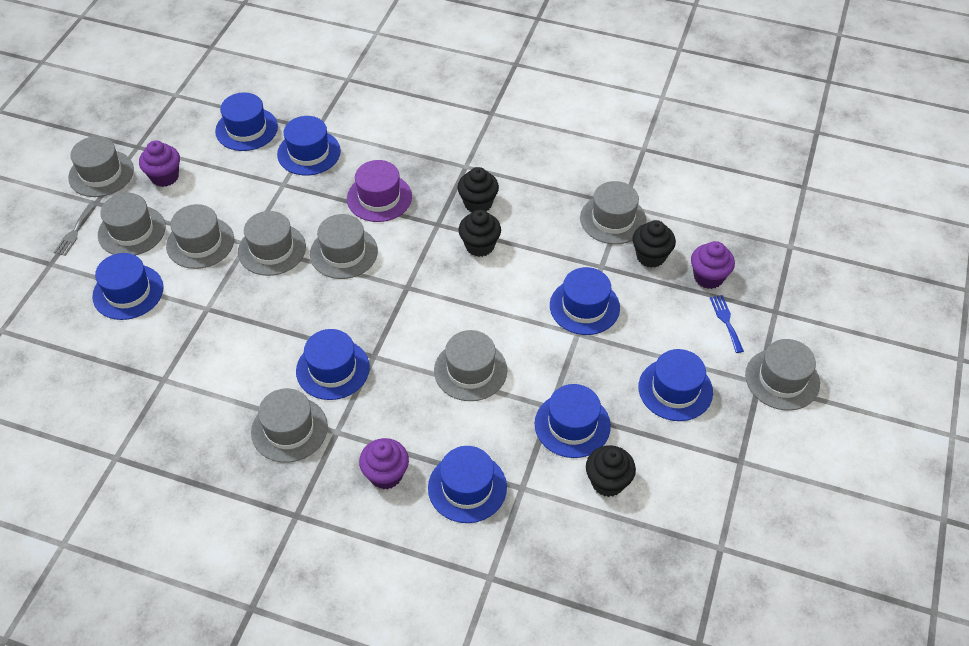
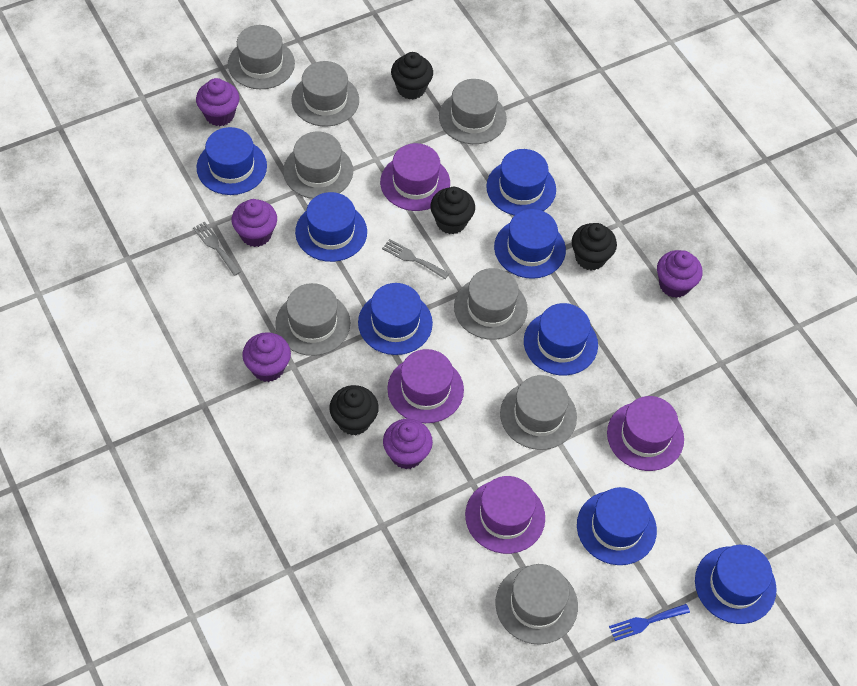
grey fork: [54,204,95,256] = 1 -> [193,221,241,276] [382,239,449,279] = 2
grey hat: [68,136,134,197] [98,193,166,256] [166,204,234,269] [238,211,306,276] [251,388,328,463] [310,214,378,279] [434,330,507,401] [580,181,647,244] [745,339,820,411] = 9 -> [228,25,295,89] [275,283,350,356] [283,132,353,199] [291,61,359,127] [439,79,507,144] [454,268,528,340] [495,564,578,645] [500,375,577,450] = 8
purple cupcake: [139,141,180,187] [359,438,409,490] [691,241,735,289] = 3 -> [196,78,239,126] [232,199,277,247] [242,332,291,382] [383,419,433,469] [657,250,703,298] = 5
purple hat: [347,160,412,222] = 1 -> [380,143,450,211] [387,349,464,423] [465,476,545,554] [607,396,684,471] = 4

